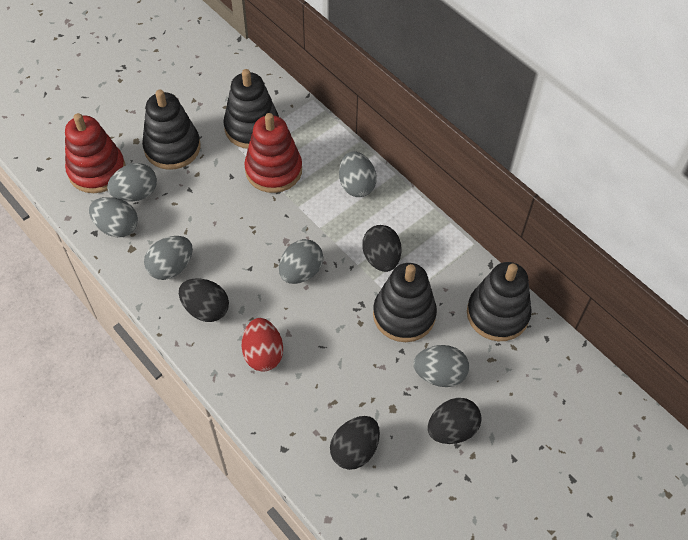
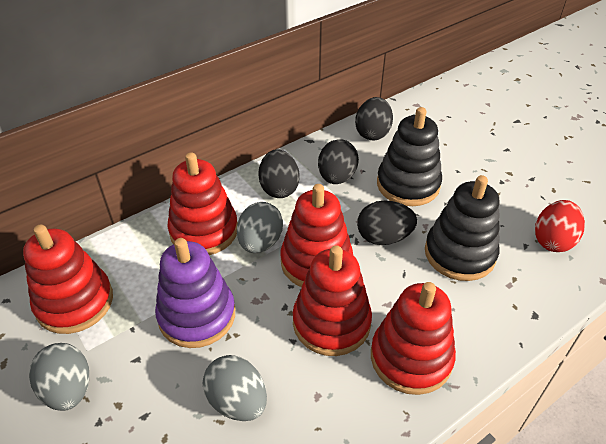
black stacking toy: [142,90,200,170] [223,69,279,149] [373,263,437,342] [467,262,532,341] = 4 -> [377,107,442,206] [425,175,499,281] = 2
grey egg: [89,197,138,237] [107,163,157,202] [144,236,193,280] [279,239,323,284] [339,151,377,197] [413,345,469,387] = 6 -> [29,343,89,411] [203,355,267,421] [237,202,283,253] = 3
purple stacking toy: none = 0 -> [155,238,235,348] = 1
red stacking toy: [65,113,125,193] [244,113,302,193] = 2 -> [23,225,113,334] [168,152,238,255] [281,184,353,287] [293,245,372,356] [371,282,456,395] = 5

